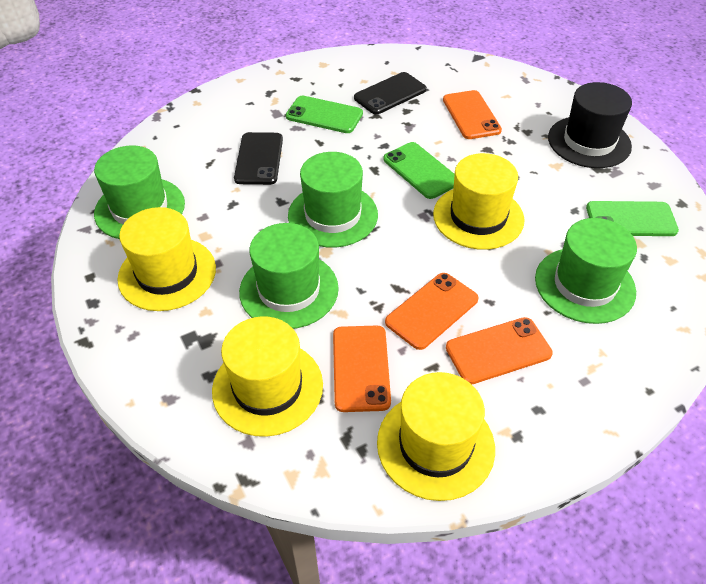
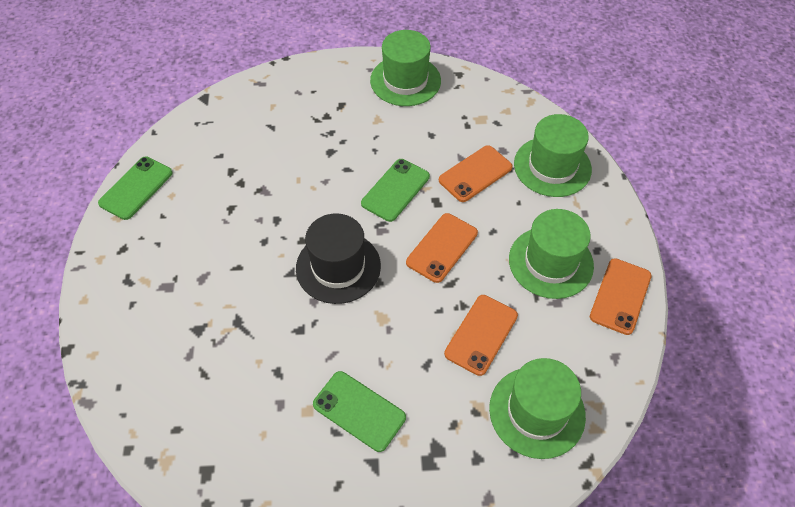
black phone: [234,132,283,185] [354,72,427,115] = 2 -> none = 0
yellow hat: [117,207,216,311] [212,316,323,437] [377,372,495,501] [433,153,524,250] = 4 -> none = 0

